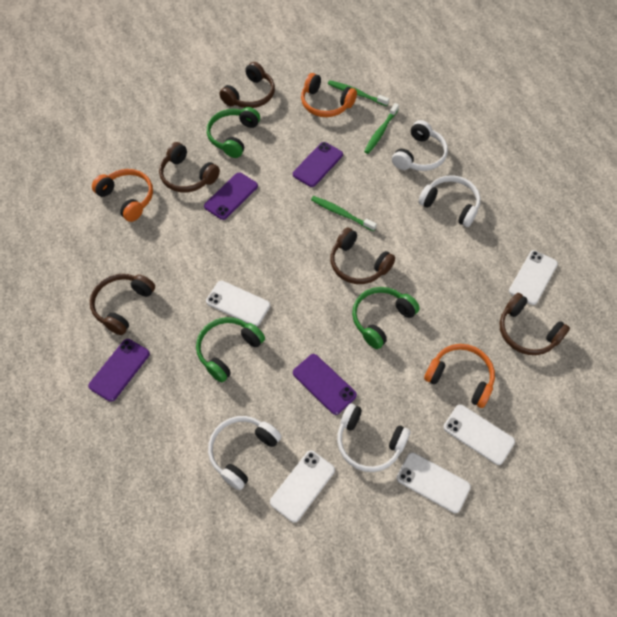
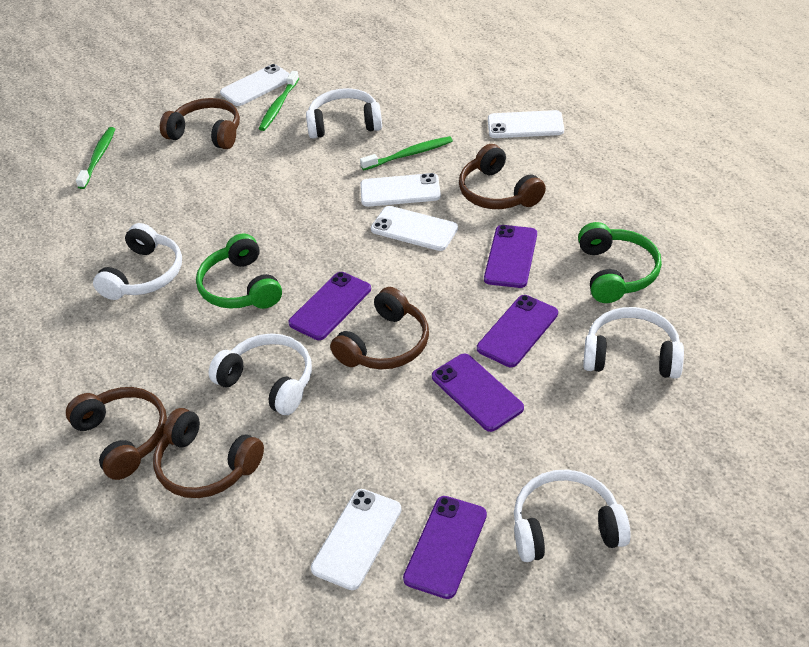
green headphones: [196,317,265,382] [207,107,260,158] [352,287,420,349] = 3 -> [196,234,282,309] [578,222,662,303] = 2
orange headphones: [92,169,153,222] [301,73,357,117] [424,344,495,408] = 3 -> none = 0
purple phone: [88,339,150,402] [204,173,258,220] [293,142,343,187] [293,354,357,415] = 4 -> [289,272,371,340] [403,496,487,599] [432,354,524,432] [477,295,558,367] [484,225,537,288] = 5
white headphones: [208,416,281,490] [337,404,411,472] [392,120,448,171] [419,175,481,227] = 4 -> [93,223,182,300] [209,333,312,415] [306,88,382,139] [514,470,631,562] [583,307,684,379] = 5

